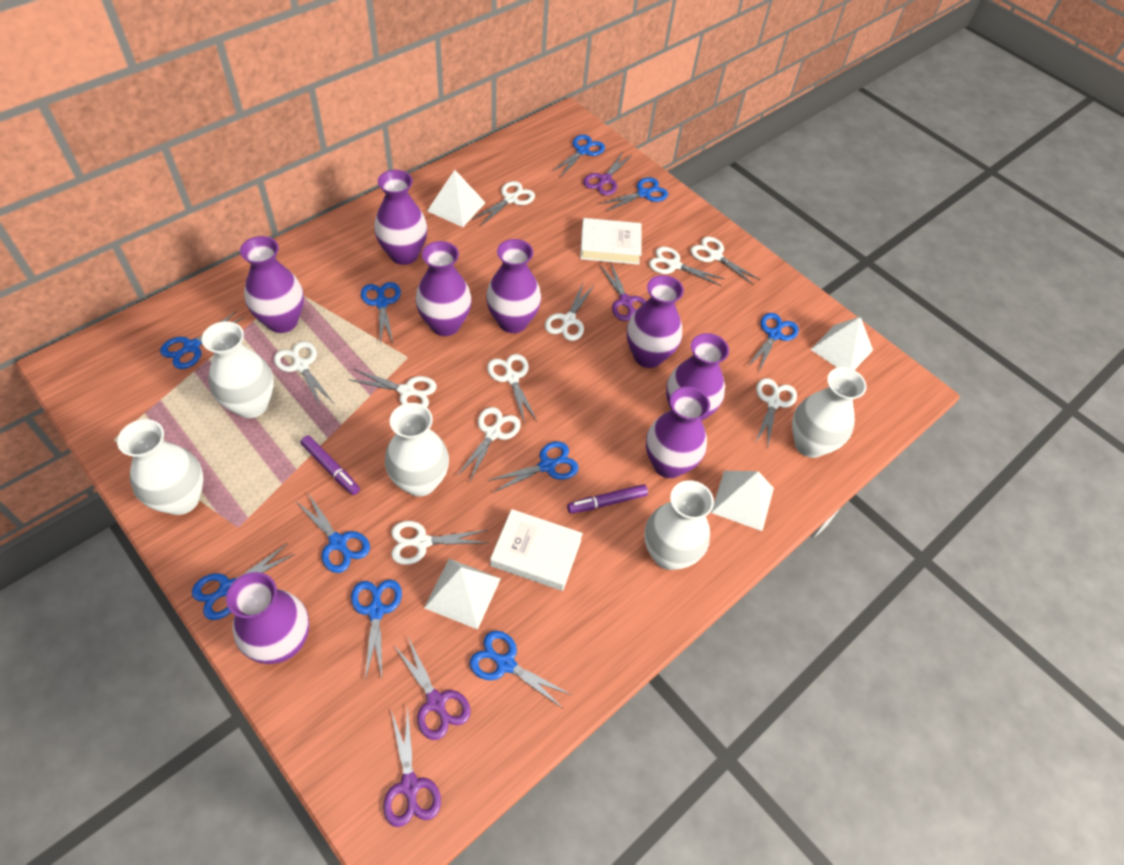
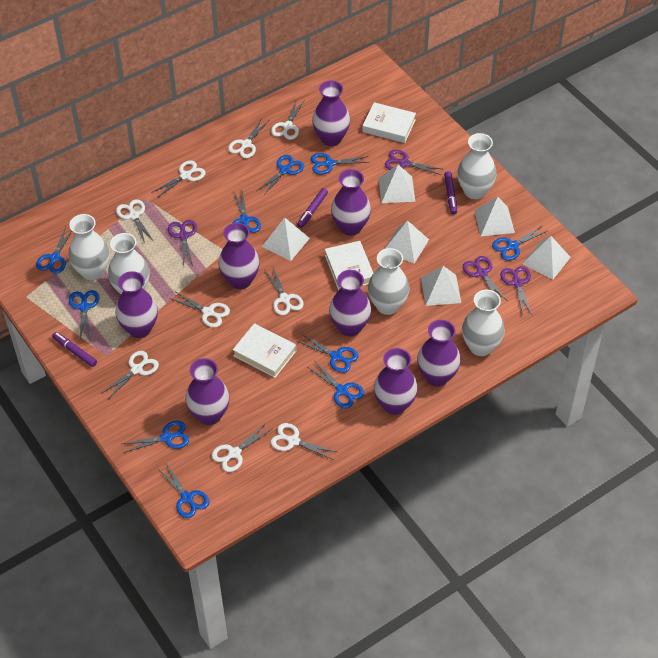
purple marker: [301,436,360,495] [567,484,648,514] = 2 -> [52,332,97,367] [297,188,328,228] [444,171,457,214] = 3
white book: [490,509,583,591] [580,218,641,265] = 2 -> [233,323,296,378] [325,241,373,291] [363,102,416,143] = 3
white pyramid: [424,559,501,630] [427,170,486,227] [711,471,774,531] [810,317,873,370] = 4 -> [262,218,310,261] [379,165,415,203] [384,220,429,264] [421,266,461,306] [474,197,515,236] [523,236,571,280] = 6
white scissors: [274,341,333,408] [348,369,437,407] [391,521,488,565] [457,407,521,483] [472,181,535,226] [487,354,537,425] [545,281,595,341] [649,247,724,286] [691,236,760,285] [755,378,797,450] = 10 -> [101,351,159,398] [116,199,153,243] [151,160,206,198] [171,292,230,328] [211,423,272,472] [228,118,268,158] [264,267,304,315] [271,101,304,140] [271,423,337,460] = 9

